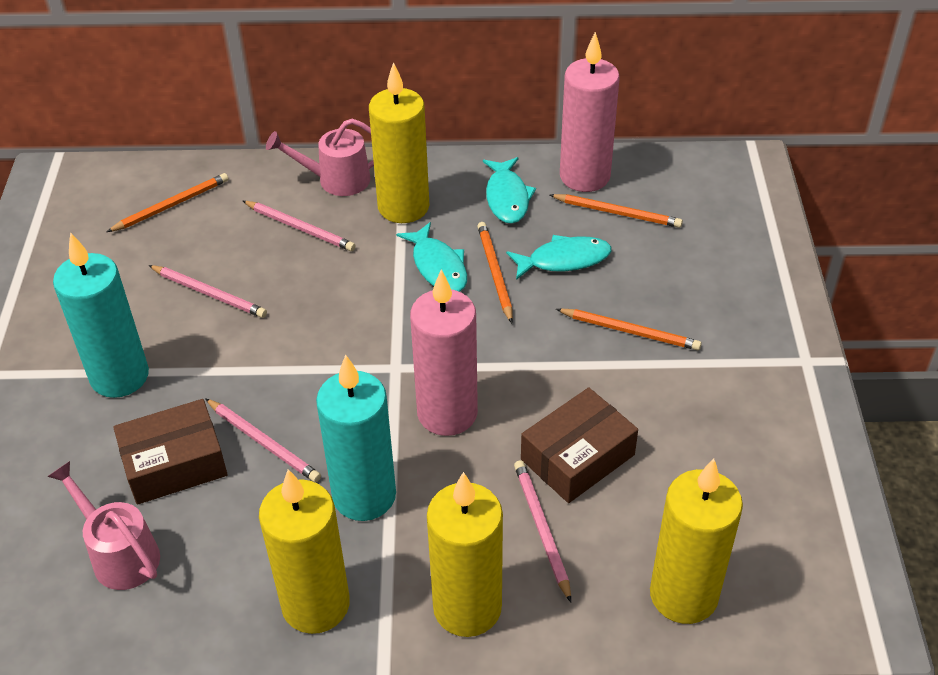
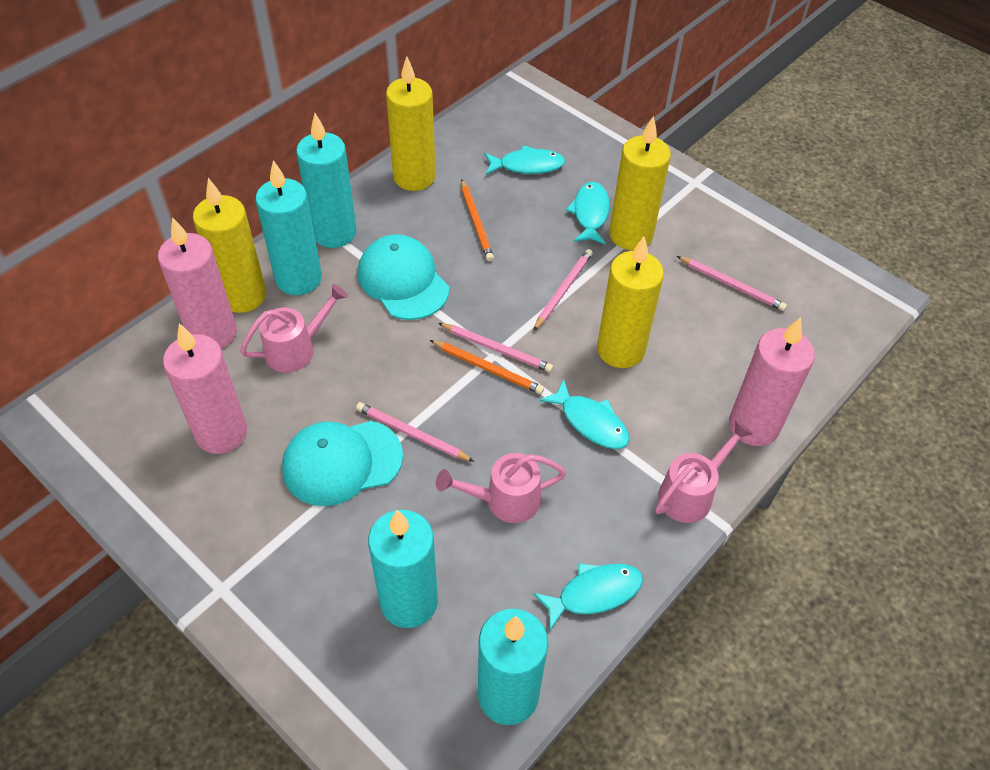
brown box: [113,399,228,505] [521,387,638,503] = 2 -> none = 0
orange pencil: [107,173,229,232] [477,222,513,323] [550,194,683,228] [556,309,702,351] = 4 -> [430,340,544,394] [461,179,494,261] = 2
pink candle: [410,269,478,436] [560,32,620,192] = 2 -> [158,217,237,349] [163,323,247,454] [729,317,815,446] = 3
pink watering can: [47,461,160,590] [266,118,374,196] = 2 -> [240,284,348,373] [436,453,566,523] [655,421,752,523] = 3
turquoise candle: [53,232,149,398] [316,355,396,521] = 2 -> [255,160,322,295] [296,113,357,248] [368,510,438,628] [478,609,548,725] = 4
turquoise cap: none = 0 -> [282,421,403,506] [357,234,449,320] = 2
turquoise fish: [396,222,467,292] [483,157,536,224] [506,235,612,280] = 3 -> [484,145,565,175] [533,563,643,630] [540,379,629,449] [566,182,610,245] = 4

